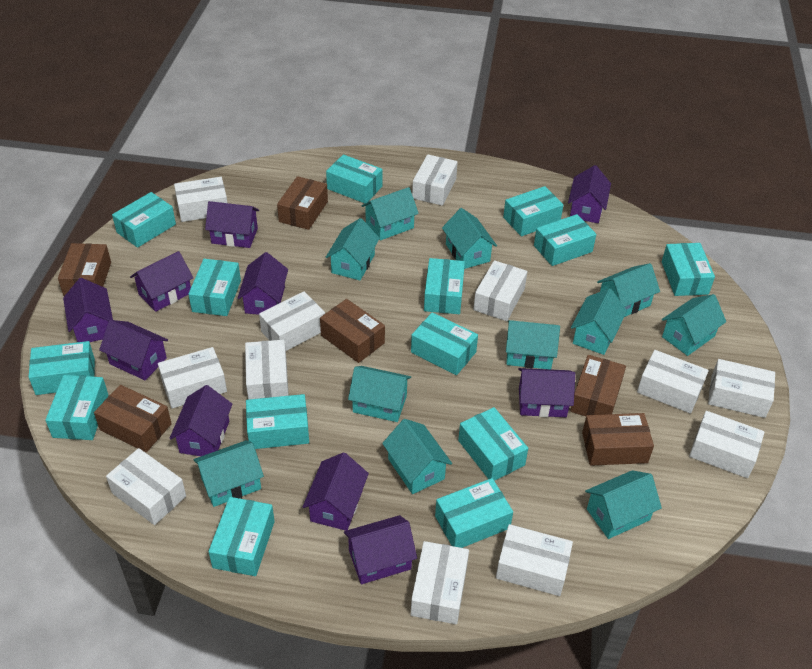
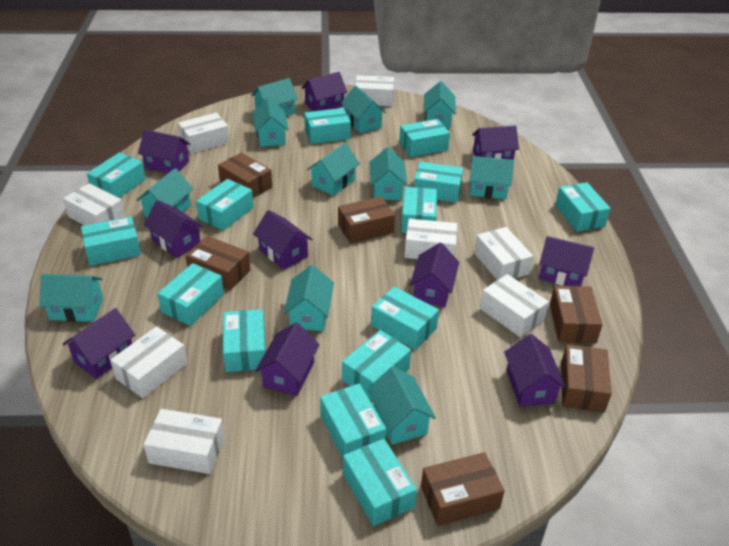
white box: [106,448,186,525] [158,347,227,409] [174,177,227,222] [245,340,289,400] [259,291,325,351] [411,541,469,624] [412,154,458,206] [473,260,527,321] [496,524,573,596] [637,350,709,414] [689,411,765,478] [708,359,775,418] = 12 -> [63,183,125,226] [110,327,187,398] [144,409,225,474] [178,113,230,154] [355,75,394,106] [404,218,457,259] [474,227,533,280] [480,274,549,337] = 8

